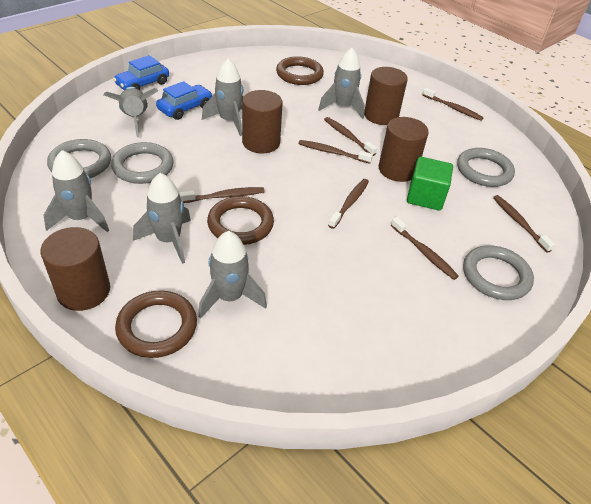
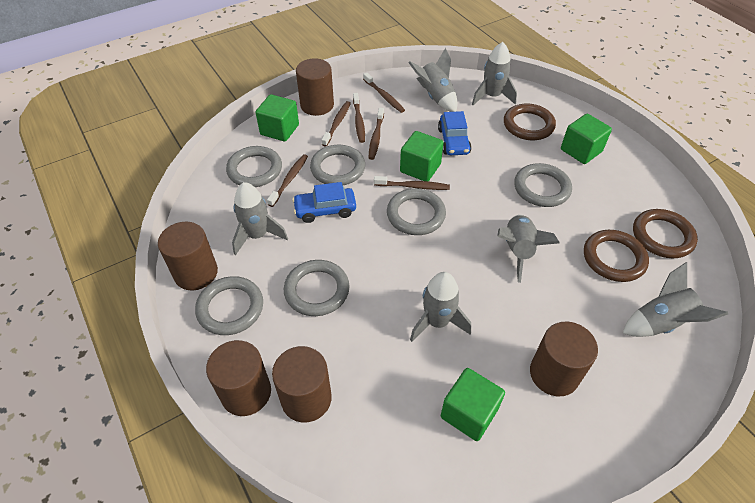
brown cylinder: [41,227,110,311] [242,90,283,153] [364,67,408,125] [379,117,429,182] = 4 -> [158,222,218,291] [206,340,271,416] [272,346,332,423] [296,58,334,116] [530,322,598,396] = 5
brown toothbrush: [179,187,264,203] [298,140,373,164] [324,117,377,156] [328,179,369,229] [391,217,459,280] [423,88,484,121] [493,195,555,253] = 7 -> [267,154,308,207] [322,101,351,147] [353,93,365,143] [363,73,405,113] [368,108,384,160] [374,176,450,190] = 6
green cube: [407,157,453,211] = 1 -> [255,94,299,142] [400,131,444,181] [441,368,505,441] [561,114,612,164] = 4
grey ring: [47,139,111,178] [111,142,173,184] [457,148,515,187] [463,246,534,300] = 4 -> [195,276,263,335] [226,146,282,187] [284,260,350,316] [310,145,365,185] [387,189,446,235] [514,163,572,207] = 6

